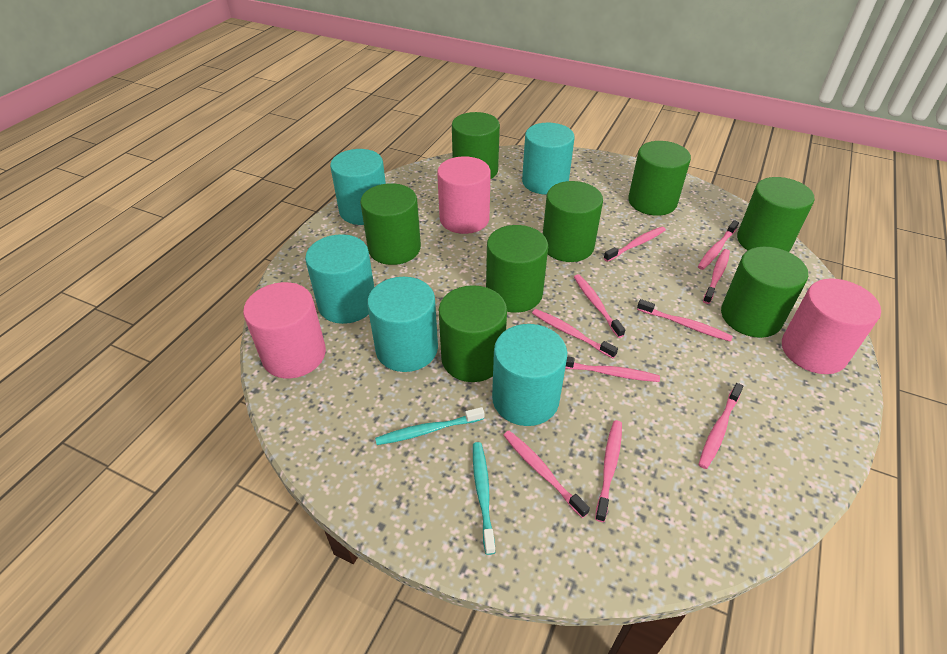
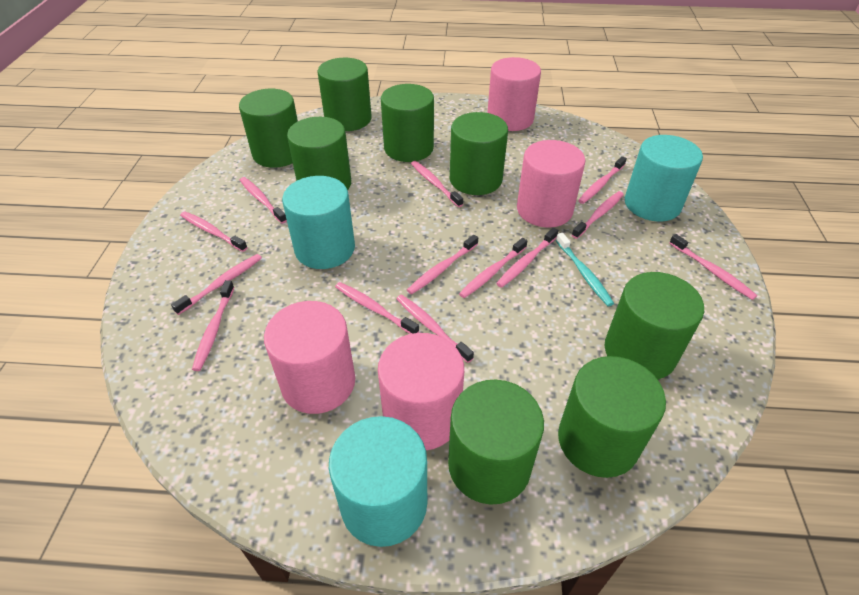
pink cylinder: [243,282,326,379] [437,156,491,234] [782,279,881,374] = 3 -> [264,301,355,414] [378,333,464,450] [487,57,541,131] [517,140,585,228] = 4
pink toothbrush: [503,430,590,518] [532,309,618,358] [565,357,660,382] [574,274,625,338] [595,420,622,522] [604,227,666,262] [637,299,733,342] [698,220,739,270] [698,383,743,469] [703,249,730,304] = 10 -> [171,254,262,315] [180,211,248,252] [192,280,234,371] [240,177,287,224] [335,282,419,334] [396,295,474,363] [407,235,478,294] [411,161,463,207] [459,238,527,298] [496,227,558,288] [572,191,624,239] [578,156,627,204] [669,234,757,300] = 13
turquoise cylinder: [305,234,374,324] [330,149,386,225] [367,277,438,372] [492,324,567,426] [522,123,575,195] = 5 -> [282,176,355,269] [329,416,427,547] [625,135,703,222] = 3
turquoise toothbrush: [375,407,484,445] [473,442,495,555] = 2 -> [556,233,614,306] = 1

